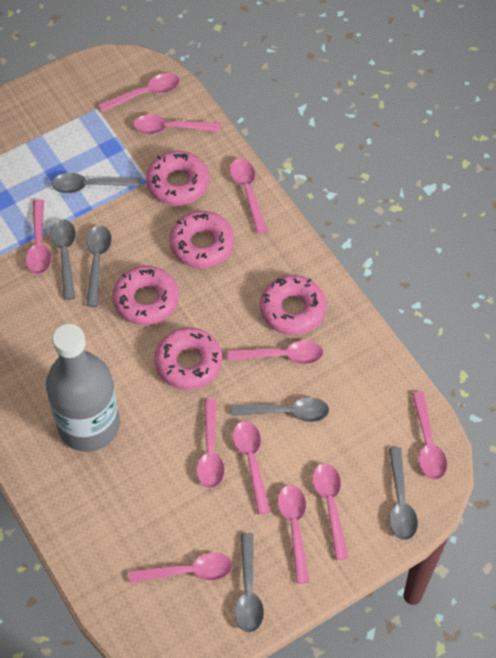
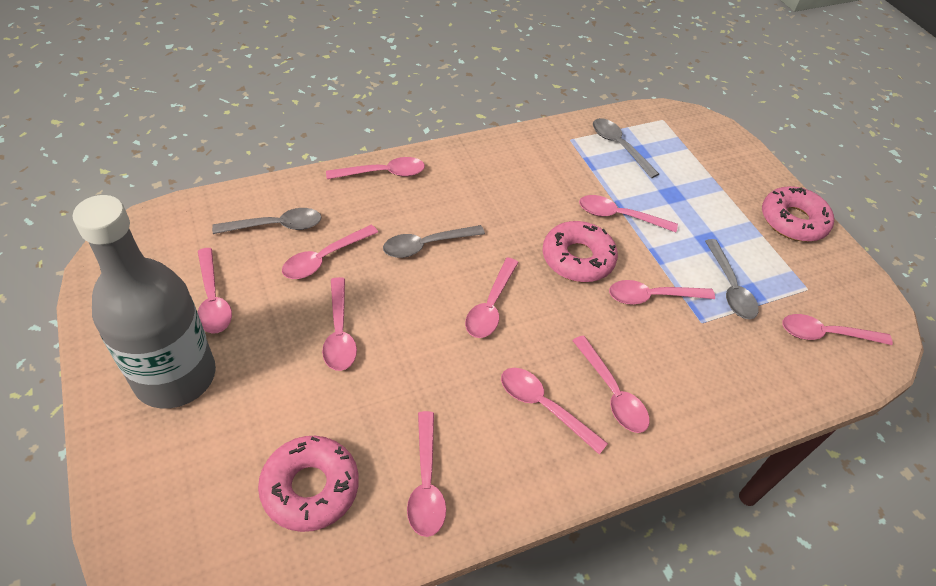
grey spoon: [50,219,76,300] [52,173,141,193] [86,226,112,307] [231,397,329,422] [234,533,264,633] [389,447,418,540] = 6 -> [212,208,321,234] [383,225,485,258] [593,118,659,178] [705,239,759,319] = 4
pink donut: [113,266,179,325] [146,151,209,205] [155,327,222,390] [170,211,234,268] [260,275,326,335] = 5 -> [258,436,359,532] [543,221,618,282] [762,186,834,242] = 3

